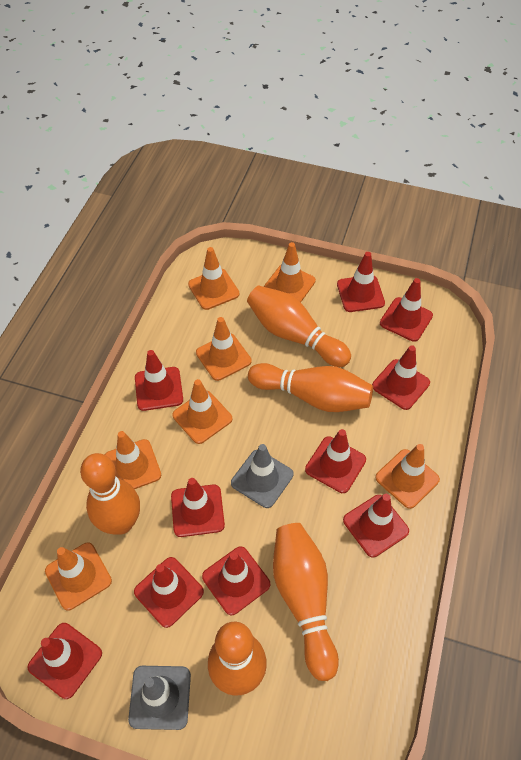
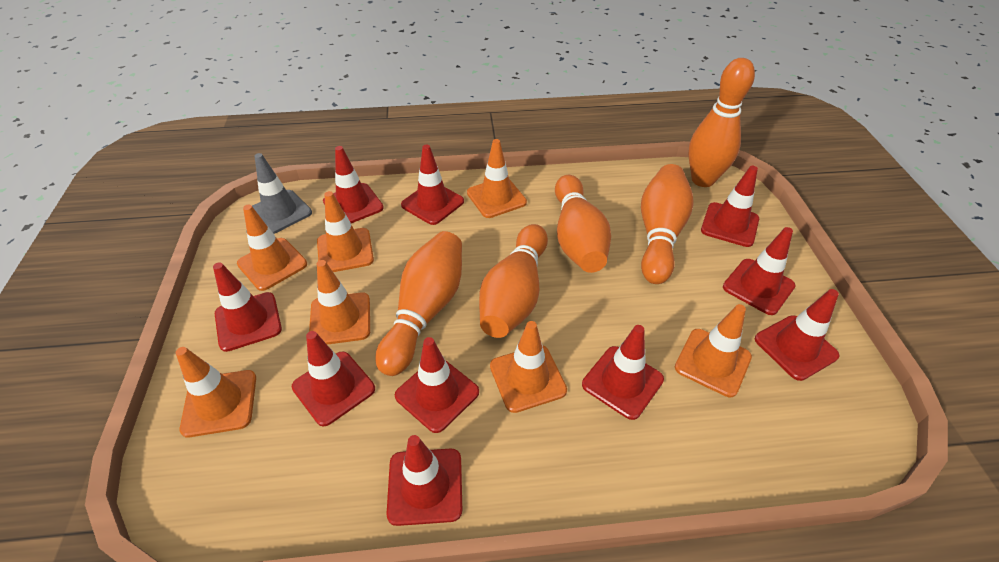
grey traffic cone: [128,666,191,730] [231,444,294,508] = 2 -> [252,153,312,234] = 1

